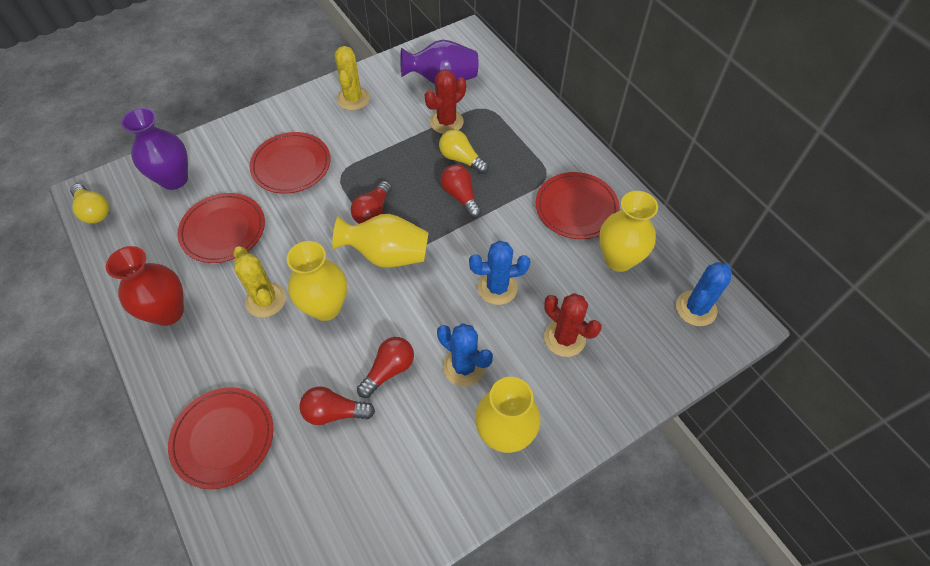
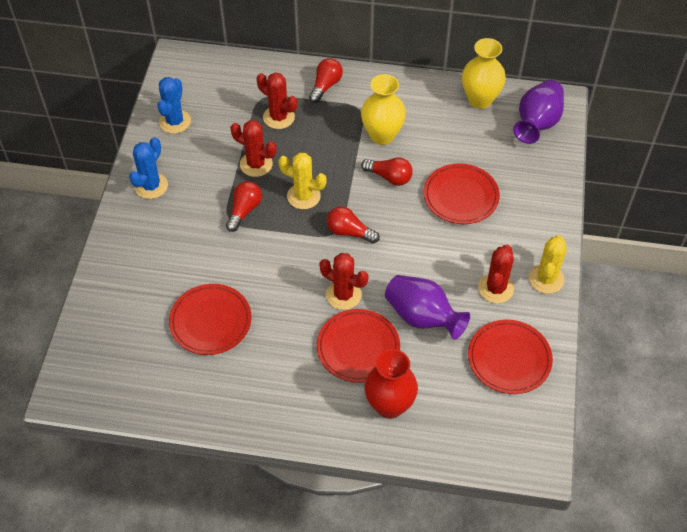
blue cactus: [437,323,493,386] [469,241,530,305] [676,262,732,326] = 3 -> [129,137,168,199] [157,77,191,134] = 2
red cactus: [425,69,466,134] [544,293,601,357] = 2 -> [230,120,277,177] [257,72,297,129] [319,253,368,310] [478,244,514,303] = 4
yellow light bulb: [70,184,109,224] [439,130,489,174] = 2 -> none = 0
yellow vase: [287,241,347,321] [332,214,429,268] [475,377,541,453] [599,191,658,272] = 4 -> [361,74,406,145] [462,38,506,109] = 2

